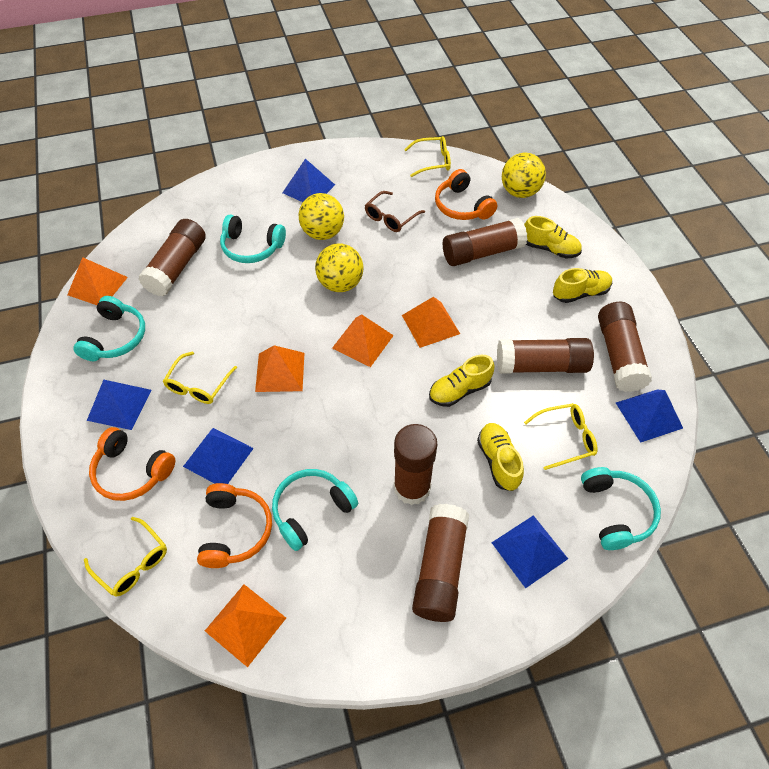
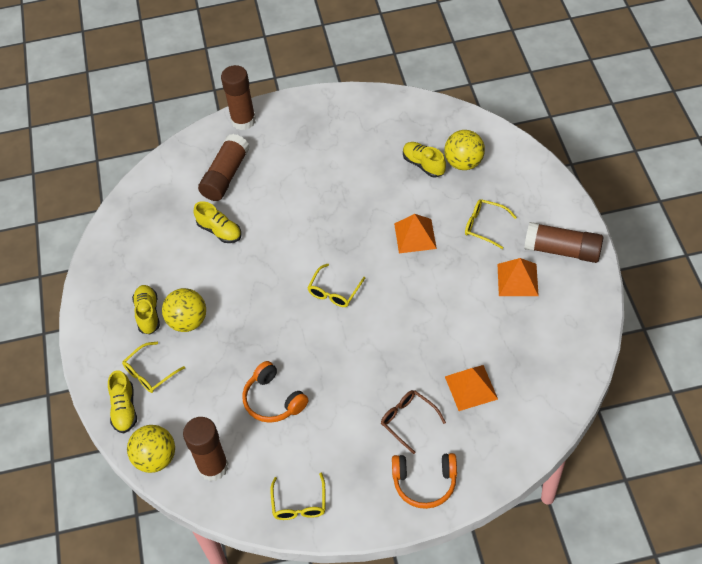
blue pyramid: [87,380,151,430] [183,428,254,484] [283,159,335,202] [492,515,568,588] [616,389,683,443] = 5 -> none = 0
brown glue stick: [138,219,206,296] [394,424,438,505] [412,504,469,622] [443,218,527,266] [497,338,594,374] [598,302,652,392] = 6 -> [183,417,229,481] [198,134,250,201] [221,65,256,130] [524,222,603,263] = 4
orange headphones: [89,427,175,501] [197,483,272,568] [435,169,497,220] = 3 -> [242,361,308,423] [392,453,457,509] = 2
orange pyramid: [67,257,128,305] [205,584,286,667] [255,345,304,392] [332,314,394,367] [402,297,460,348] = 5 -> [394,214,437,253] [445,365,498,411] [498,258,539,296] = 3
turquoise headphones: [74,296,145,361] [220,214,286,263] [272,469,358,551] [581,467,661,550] = 4 -> none = 0

